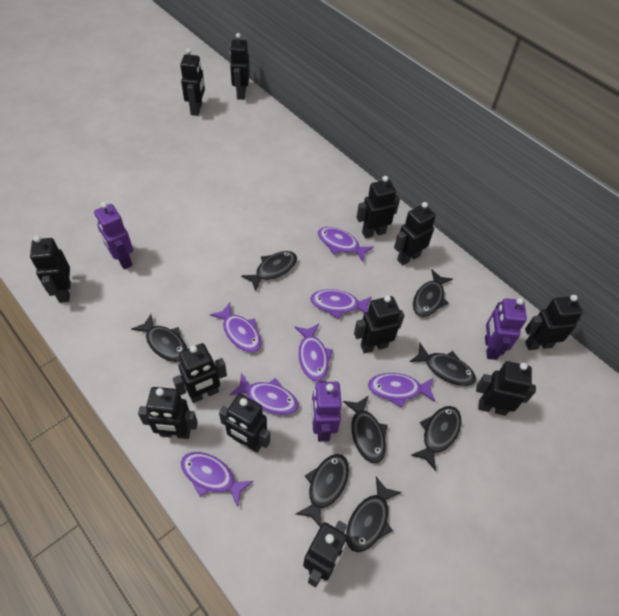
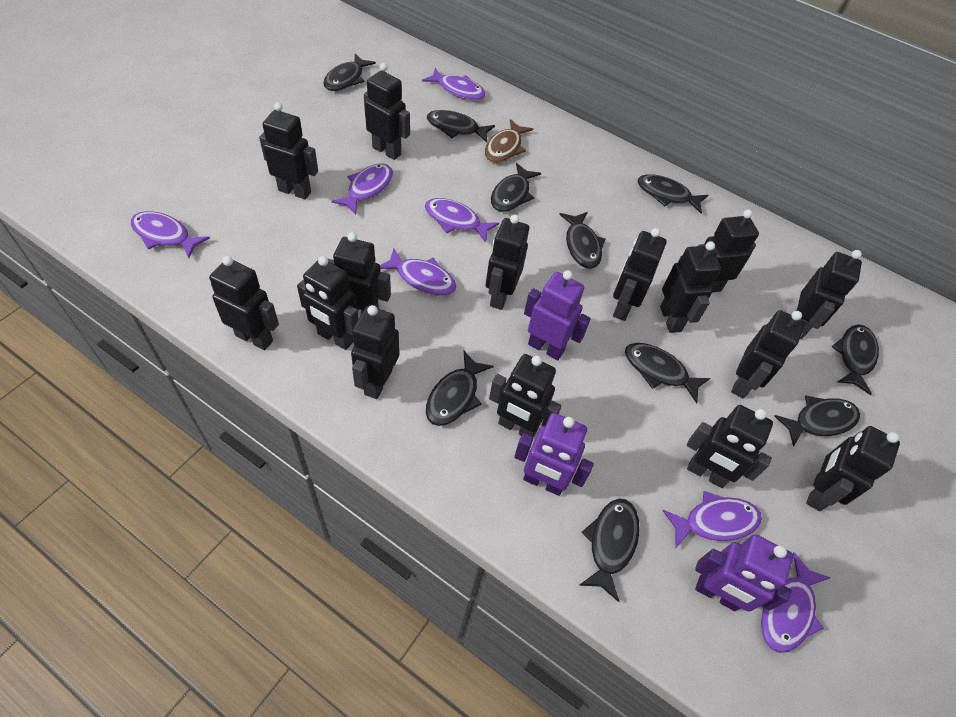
black fish: [131,314,187,362] [241,251,297,291] [296,454,349,527] [343,396,388,463] [346,477,402,552] [410,343,476,386] [411,406,461,471] [413,269,453,317] = 8 -> [323,54,376,91] [426,351,494,426] [427,110,495,142] [491,163,541,212] [559,212,605,269] [579,498,640,602] [625,343,710,403] [638,174,708,214] [774,396,860,447] [832,325,879,395] = 10
black robot: [30,236,71,303] [138,387,198,439] [173,343,227,403] [180,48,205,116] [219,394,270,453] [230,33,250,100] [303,521,347,587] [354,295,405,353] [356,176,400,238] [394,202,436,265] [476,361,536,416] [525,295,583,350] = 12 -> [209,256,279,350] [259,102,318,200] [297,256,358,350] [328,232,391,314] [351,305,399,399] [364,63,410,160] [486,214,529,310] [489,354,561,438] [613,228,666,321] [660,241,721,333] [687,405,773,488] [698,210,759,293] [731,310,805,398] [796,250,862,339] [806,426,900,511] = 15
brown fish: none = 0 -> [485,119,533,163] = 1

